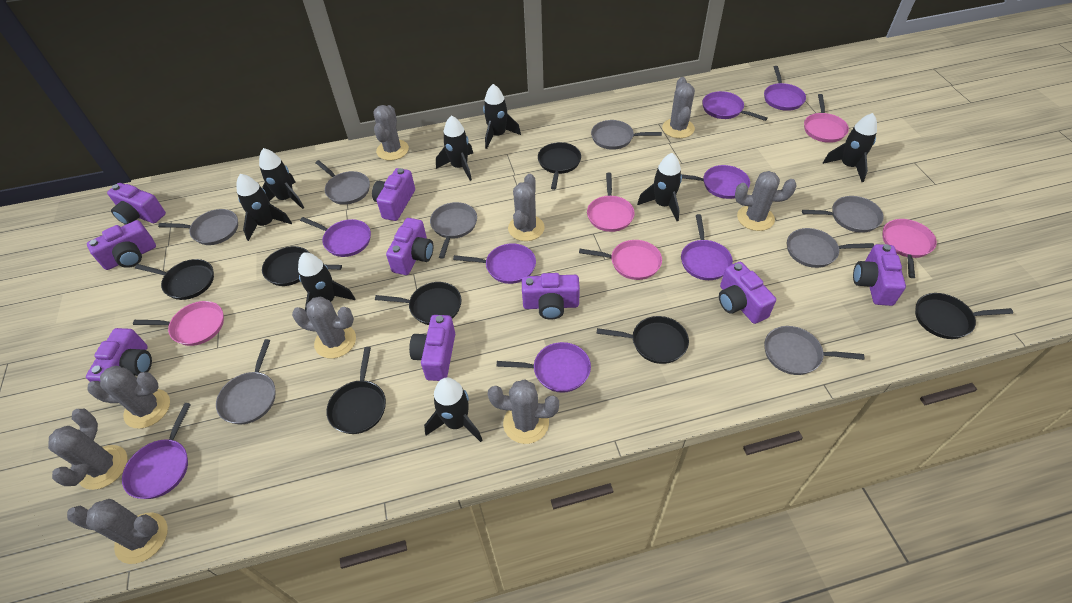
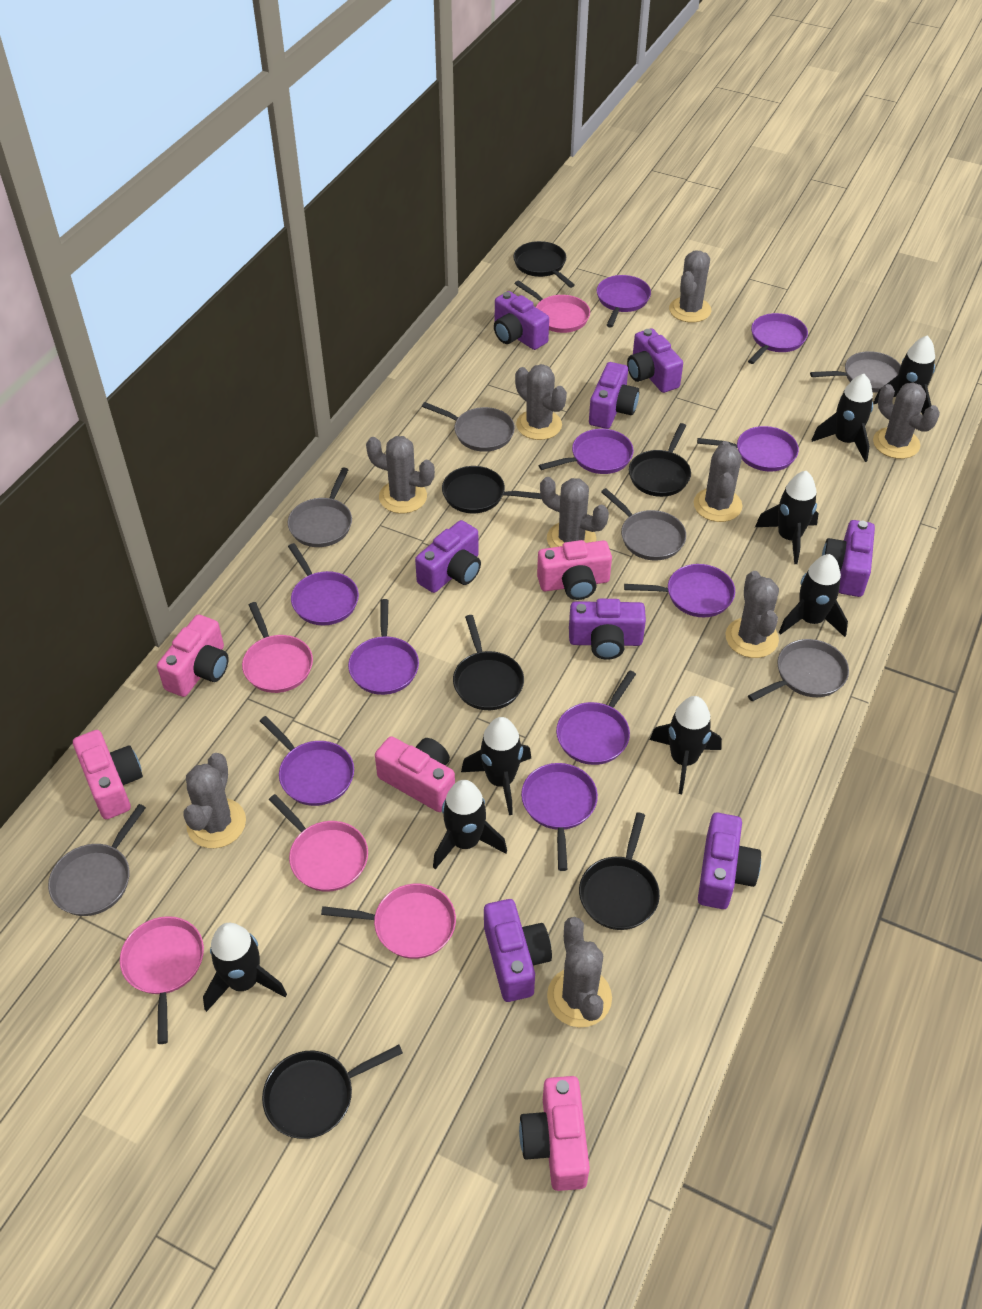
black pan: [135,259,214,300] [262,246,342,286] [326,347,386,434] [375,282,462,325] [538,142,581,190] [597,316,689,364] [915,293,1013,339] = 7 -> [262,1045,403,1139] [442,466,542,513] [453,615,524,710] [513,241,575,288] [579,812,660,930] [629,423,691,497] = 6
grey pan: [158,209,238,245] [216,339,275,424] [315,160,370,205] [430,202,477,259] [591,120,662,150] [764,326,864,375] [787,228,874,268] [802,196,884,233] = 8 -> [48,804,146,916] [288,467,352,547] [422,402,515,452] [601,488,686,561] [748,639,849,702] [810,351,901,393] = 6
pink camera: none = 0 -> [73,730,143,819] [157,614,229,697] [375,736,455,812] [519,1076,590,1191] [537,540,612,600] = 5
purple camera: [86,328,152,382] [87,220,156,270] [107,183,166,225] [372,168,415,221] [386,218,433,275] [409,315,455,381] [522,273,580,320] [719,262,776,324] [853,244,906,306] = 9 -> [415,520,481,593] [484,899,552,1002] [494,291,549,350] [569,599,646,660] [589,362,639,429] [627,328,683,393] [698,813,761,909] [822,520,875,597] = 8
purple pan: [122,403,191,499] [300,217,371,257] [453,243,536,284] [496,342,591,393] [681,165,750,199] [681,214,733,280] [702,91,768,121] [764,66,806,111] = 8 -> [260,716,354,806] [288,543,359,625] [348,599,419,695] [521,763,598,871] [539,429,634,474] [556,670,636,765] [597,275,651,328] [624,564,735,617] [697,426,799,471] [748,313,808,364] = 10

